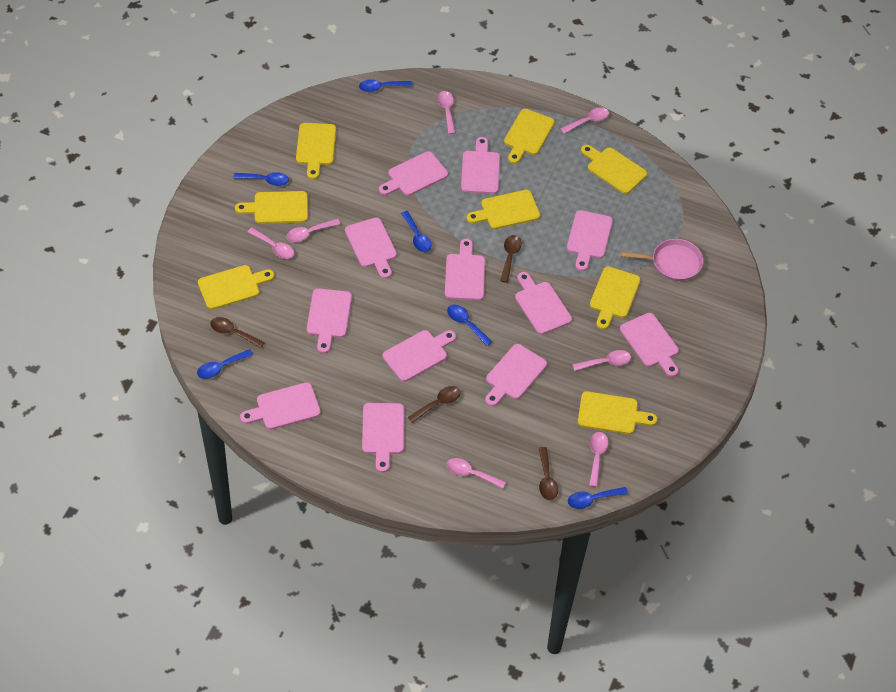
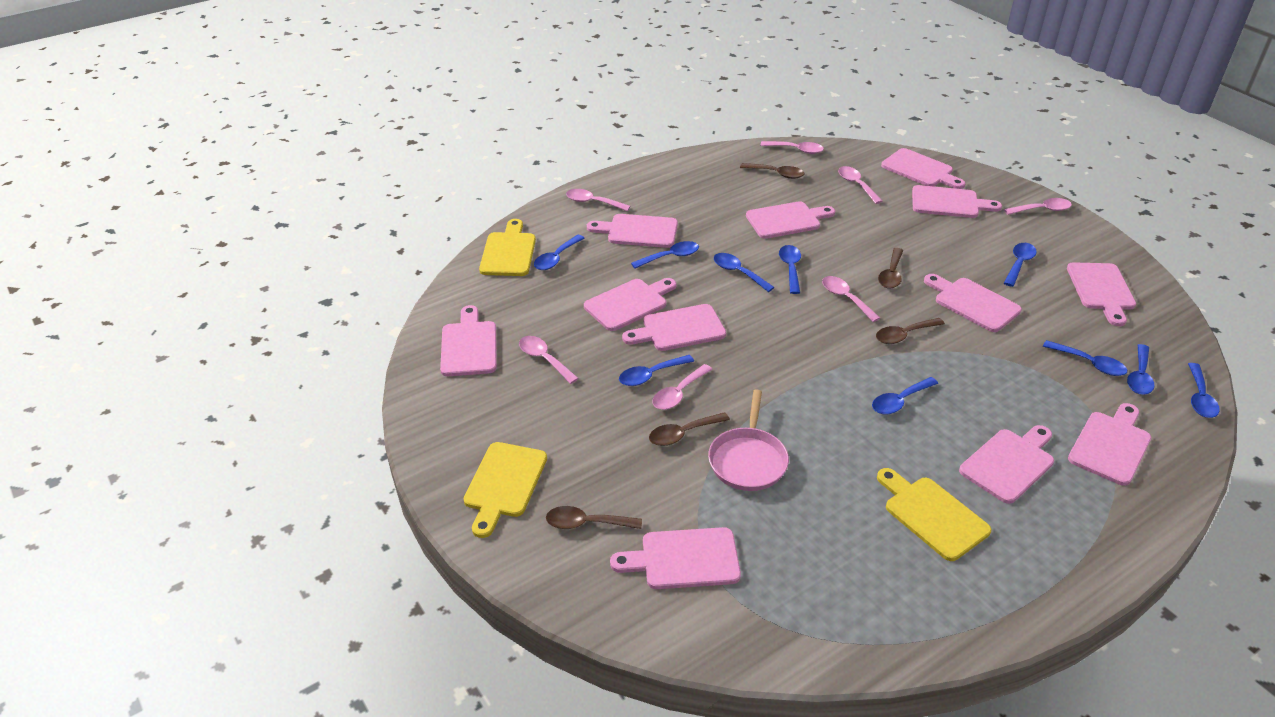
blue spoon: [197,349,253,379] [233,172,289,186] [359,80,412,92] [401,211,432,252] [447,304,492,346] [568,487,628,509] = 6 -> [534,235,584,270] [619,355,694,386] [631,241,699,269] [714,253,775,292] [779,245,801,294] [872,377,938,414] [1004,243,1037,287] [1043,340,1127,376] [1127,344,1155,395] [1188,363,1220,418] = 10
brown spoon: [210,317,265,348] [408,386,461,423] [500,235,522,283] [539,447,558,500] = 4 -> [546,506,642,529] [649,412,730,446] [740,163,804,179] [876,318,945,344] [878,248,904,289] = 5
yellow cutting board: [198,265,274,310] [235,191,308,224] [296,123,336,179] [467,190,540,229] [504,109,555,164] [578,391,657,434] [581,145,647,194] [590,267,641,330] = 8 -> [464,442,547,538] [479,219,536,276] [877,468,991,561] = 3

